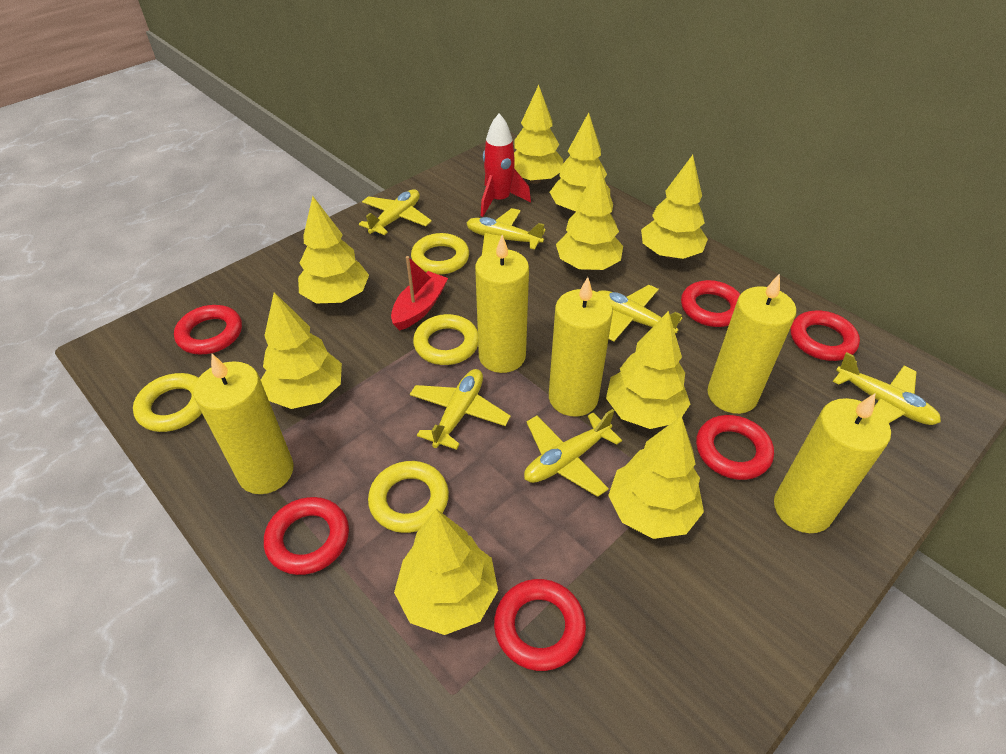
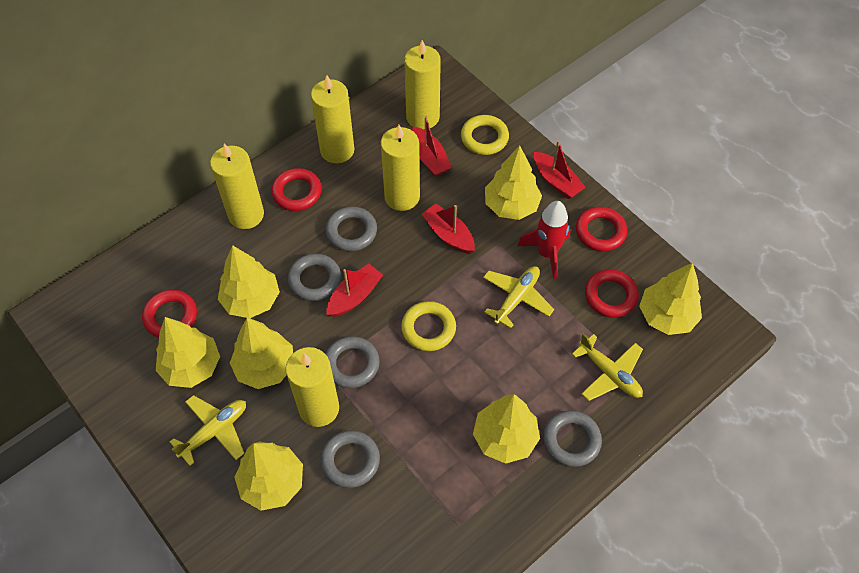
grey ring: none = 0 -> [288,253,341,301] [320,430,380,488] [326,206,377,251] [326,336,379,388] [543,410,602,467] = 5
red boat: [391,256,448,331] = 1 -> [326,264,383,317] [412,116,452,176] [422,203,475,254] [534,140,586,199] = 4
red ring: [174,305,242,355] [264,497,349,575] [494,579,586,671] [681,280,740,327] [696,415,774,480] [790,310,860,361] = 6 -> [142,289,197,338] [271,168,322,211] [576,207,627,251] [585,269,639,318] = 4
yellow plane: [359,189,432,236] [410,369,511,450] [467,208,546,255] [524,409,622,497] [598,285,682,341] [833,352,941,425] = 6 -> [170,395,246,466] [483,266,554,329] [572,333,643,401] = 3
yellow ring: [133,373,202,432] [368,461,449,533] [411,233,469,275] [413,314,478,365] = 4 -> [401,301,456,351] [461,115,509,155] = 2
yellow tree: [261,292,342,409] [298,196,369,304] [394,509,498,635] [514,85,563,184] [550,112,610,212] [556,165,623,270] [606,311,690,429] [608,416,704,539] [641,155,708,259] = 9 -> [156,317,220,388] [218,245,280,318] [230,318,293,389] [235,441,303,511] [473,394,540,464] [485,145,542,220] [639,263,702,335] = 7

